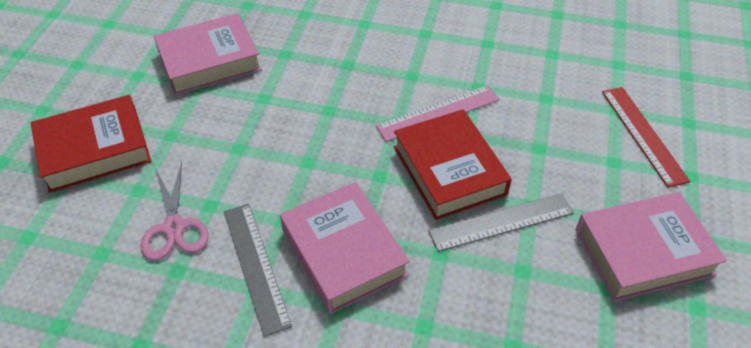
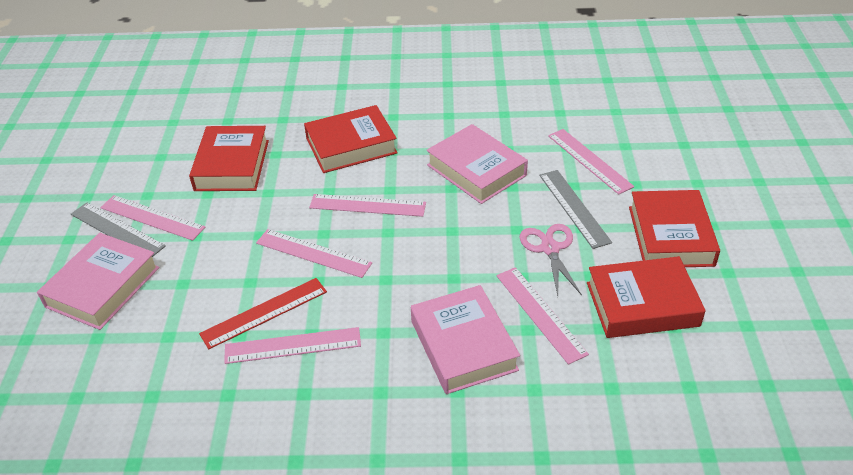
pink ruler: [376,85,500,142] = 1 -> [100,195,205,241] [224,327,361,364] [256,229,372,278] [309,194,426,217] [496,267,589,365] [548,129,634,195] = 6
red book: [31,95,151,193] [394,109,512,220] = 2 -> [189,126,269,191] [304,105,398,173] [587,256,706,338] [629,190,720,267] = 4

